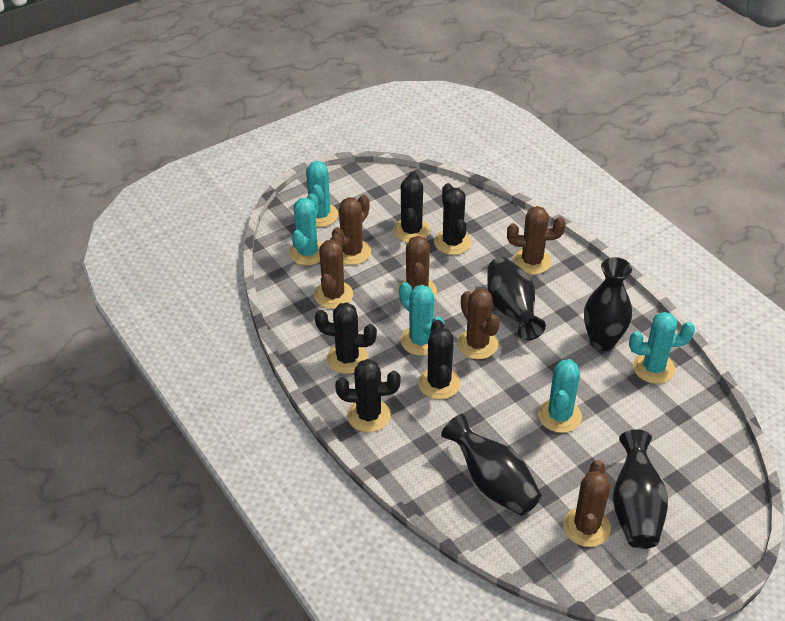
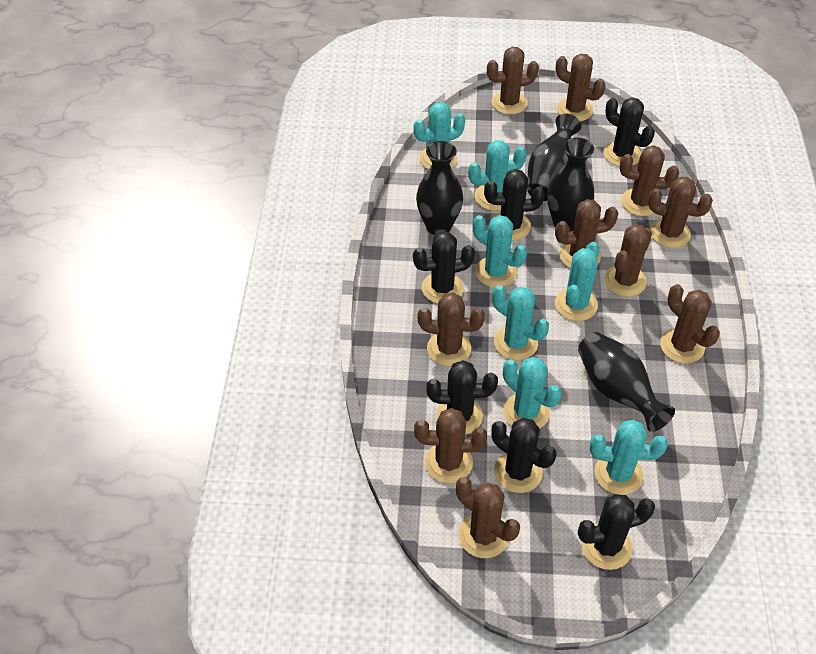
black cactus: [315,302,377,374] [335,359,400,432] [393,171,430,243] [418,320,460,400] [434,183,472,255] = 5 -> [413,232,475,303] [426,360,498,435] [484,169,545,241] [492,418,556,493] [578,494,655,570] [604,97,655,166] = 6
brown cactus: [314,234,353,309] [332,195,371,265] [398,236,437,298] [457,288,500,359] [507,206,566,274] [563,460,611,547] = 6 -> [414,408,487,483] [417,293,485,366] [456,477,520,558] [487,47,539,114] [555,199,619,268] [556,54,606,121] [604,224,652,297] [620,145,679,216] [648,177,713,248] [660,284,720,363] = 10
turquoise cactus: [289,193,323,266] [306,161,338,227] [399,282,444,356] [538,359,582,433] [629,312,695,384] = 5 -> [414,102,465,170] [468,140,527,211] [473,215,527,288] [492,285,549,360] [503,357,562,428] [555,242,599,321] [590,420,668,495] = 7

